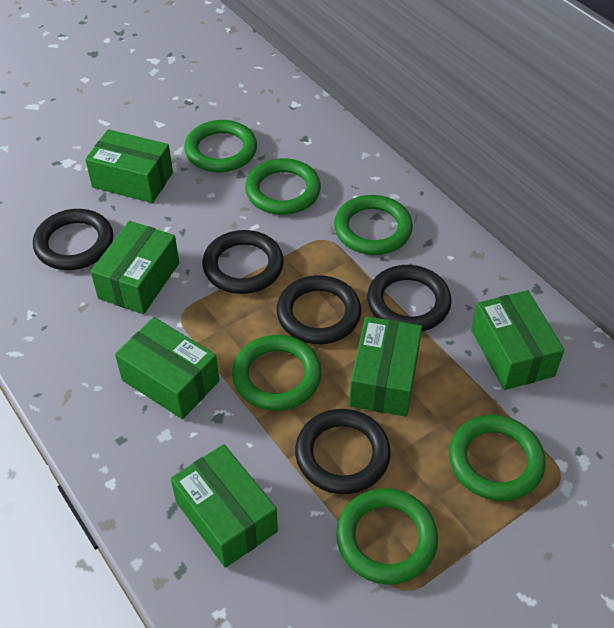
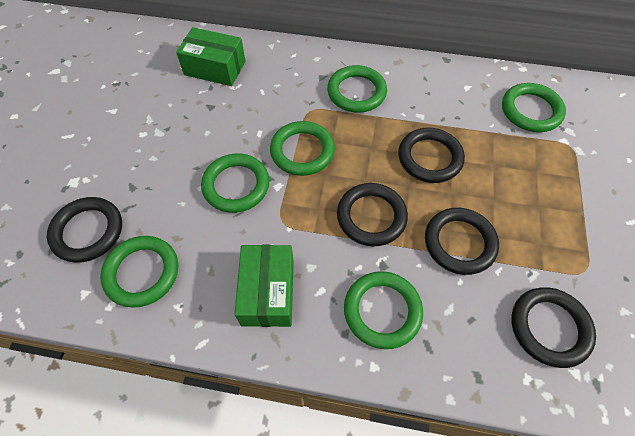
green box: [85,129,173,203] [91,221,179,314] [115,317,219,419] [171,444,278,568] [349,316,422,417] [471,290,564,390] = 6 -> [176,27,246,86] [234,245,294,327] = 2

